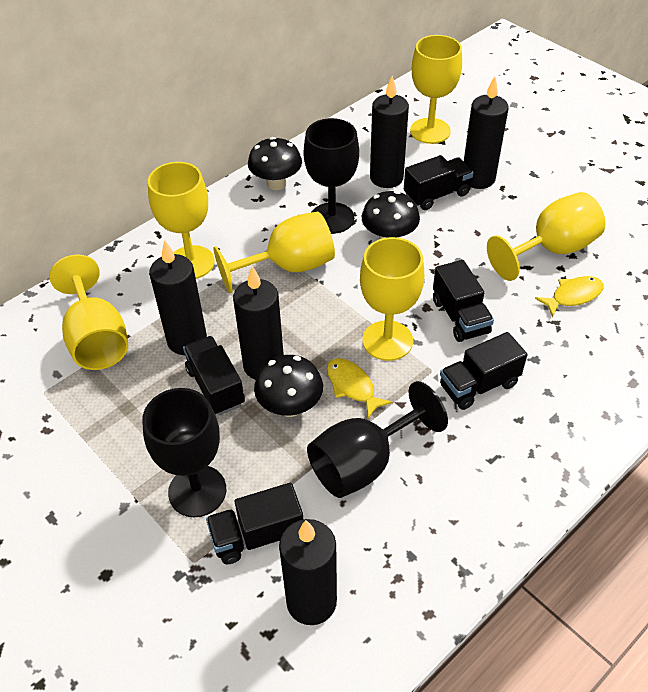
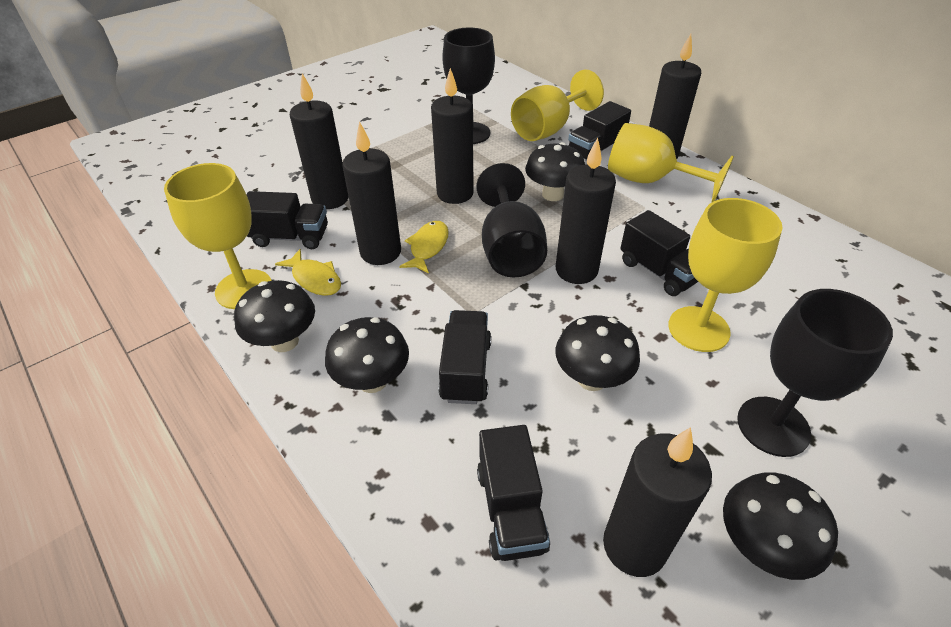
black candle: [149,240,207,355] [233,266,284,380] [279,519,337,625] [370,76,409,188] [464,76,508,189] = 5 -> [290,73,349,209] [342,121,401,265] [431,68,474,204] [556,138,616,284] [603,427,712,577] [649,34,701,159] = 6
black mushroom: [248,137,302,190] [254,355,323,417] [362,191,420,239] = 3 -> [234,280,315,352] [325,317,409,393] [525,142,585,201] [555,315,640,391] [723,472,838,580] = 5
yellow goblet: [49,254,128,370] [148,162,215,279] [213,212,335,293] [360,237,424,361] [410,35,462,144] [487,192,605,281] = 6 -> [164,163,272,309] [511,69,604,141] [608,123,734,203] [668,198,783,352] = 4

